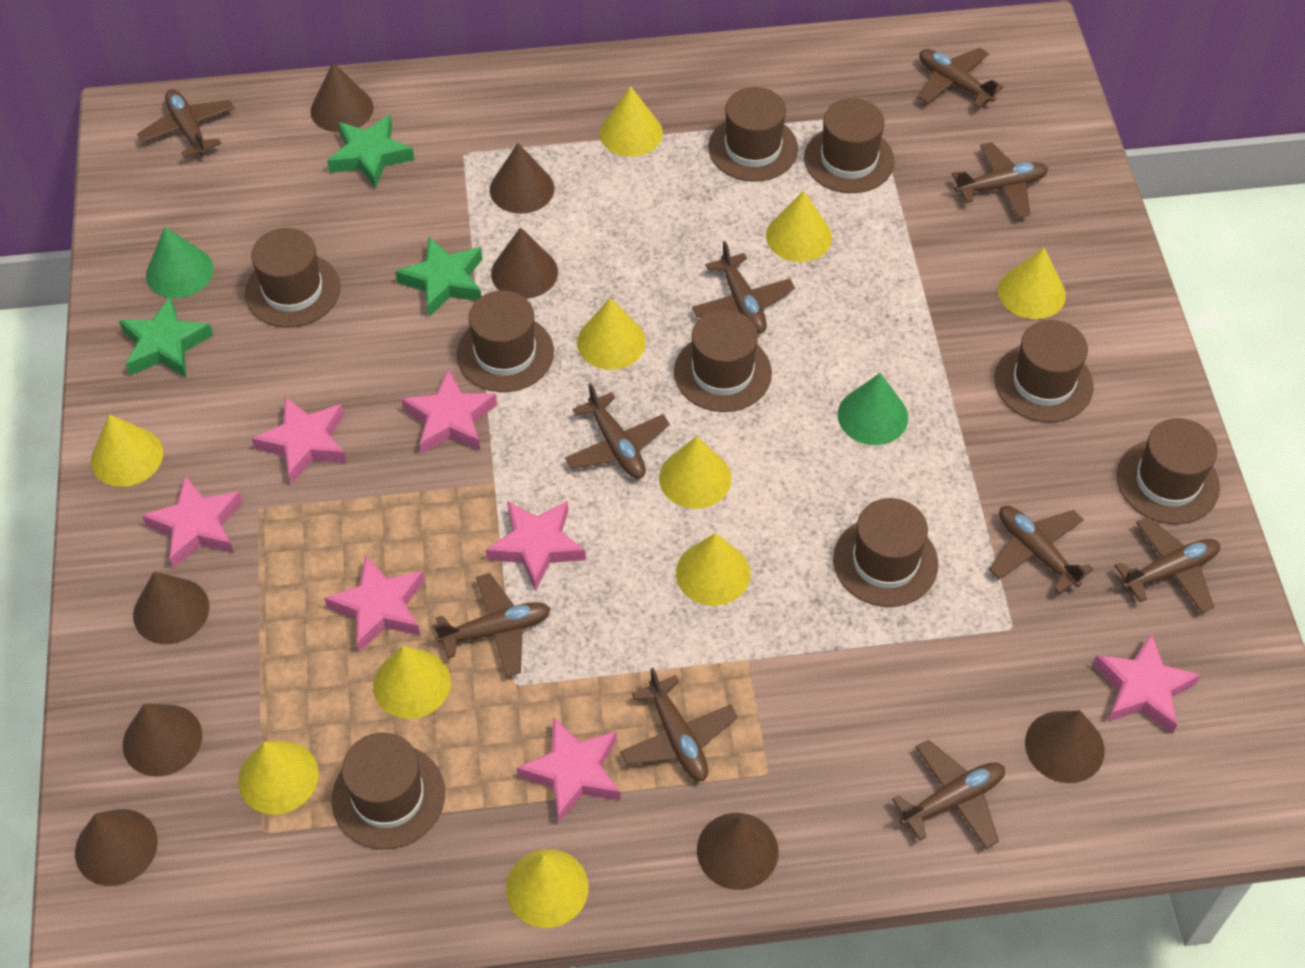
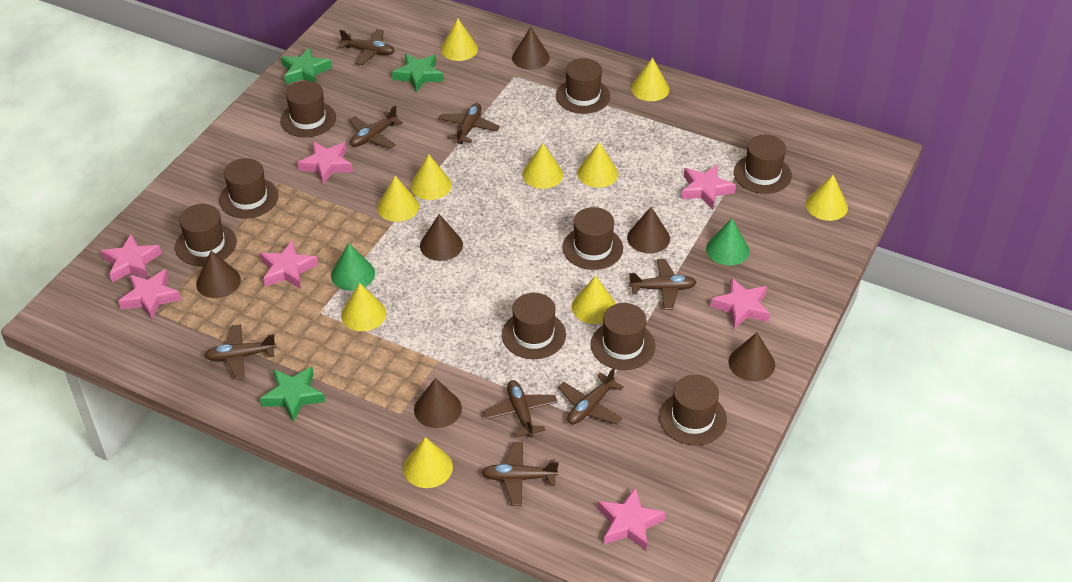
brown cone: [75,809,158,886] [123,704,202,777] [133,571,210,644] [311,62,374,132] [490,143,554,214] [491,227,558,299] [697,813,778,890] [1025,710,1105,783] = 8 -> [196,251,241,298] [414,378,462,428] [420,214,463,261] [512,27,550,70] [627,207,670,254] [729,332,775,381] = 6
brown plane: [137,89,235,158] [434,573,551,677] [565,383,670,479] [620,668,738,781] [692,241,795,334] [892,740,1005,849] [918,48,1003,108] [952,142,1048,218] [989,506,1093,594] [1114,517,1220,613] = 10 -> [204,324,277,380] [339,29,395,65] [349,105,403,149] [439,103,500,144] [482,442,559,506] [483,380,558,438] [558,367,624,425] [628,259,697,310] = 8

